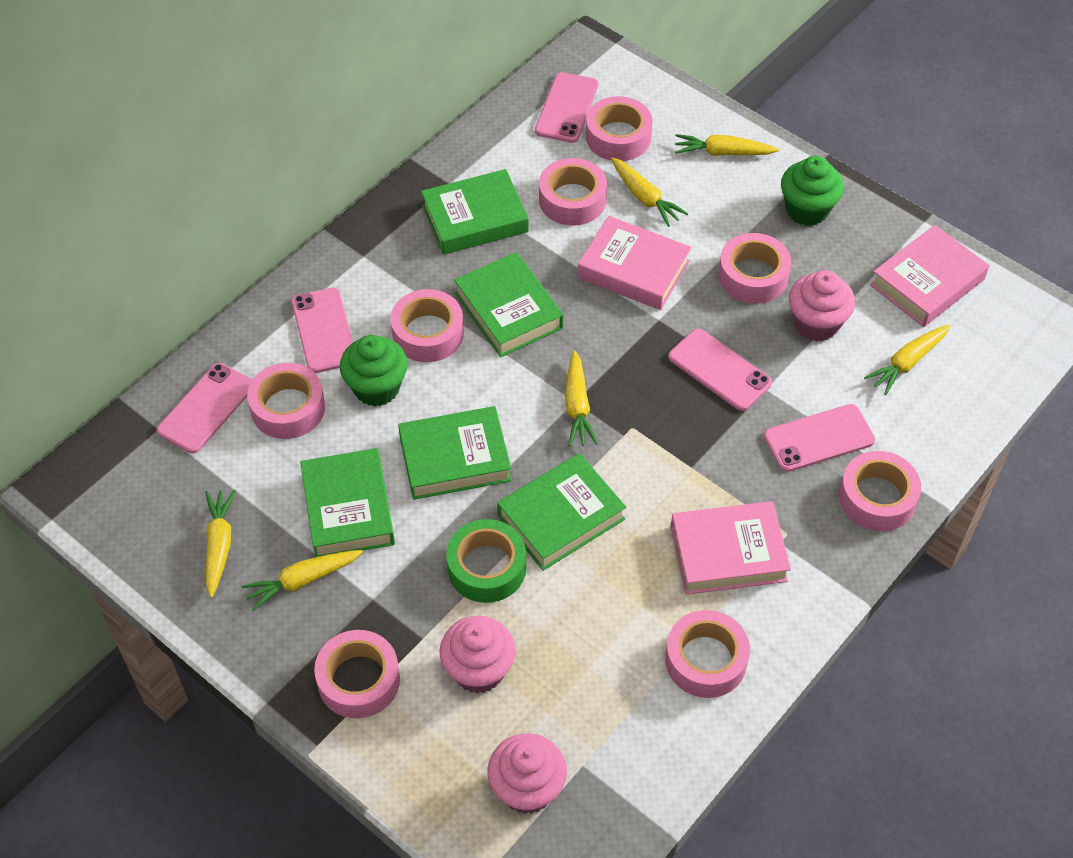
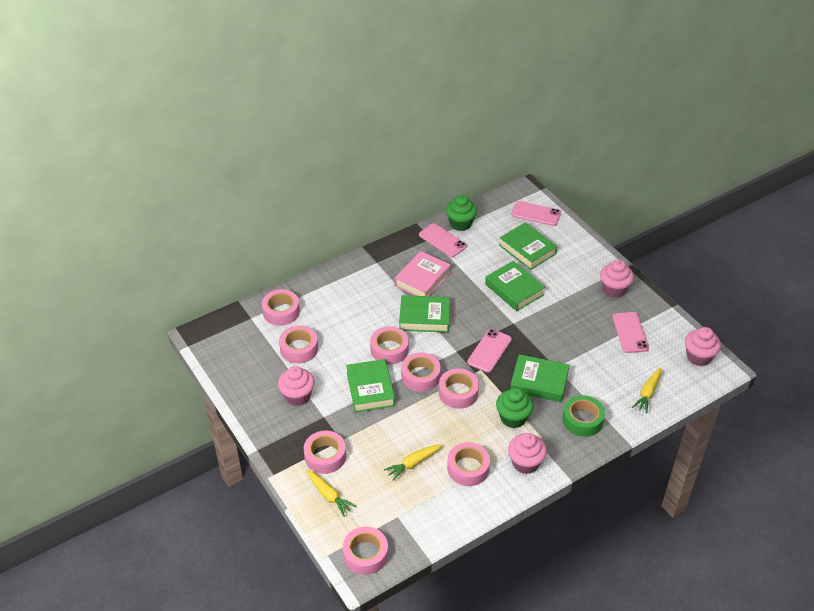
pink book: [578,216,691,310] [671,501,791,595] [870,225,989,327] = 3 -> [394,251,451,296] = 1
pink cupcake: [440,616,516,694] [487,733,567,814] [789,270,855,342] = 3 -> [278,366,315,406] [508,433,547,474] [600,260,634,298] [685,327,721,366] = 4
pink phone: [157,363,252,454] [291,288,353,373] [535,72,598,143] [668,329,772,411] [764,404,875,472] = 5 -> [419,223,467,257] [467,329,512,373] [511,201,561,226] [612,312,649,353] = 4
yellow carrot: [205,490,236,598] [241,550,363,611] [565,350,598,446] [611,157,688,227] [675,134,779,156] [864,325,950,395] = 6 -> [306,470,356,517] [384,444,442,481] [632,368,661,413] = 3

